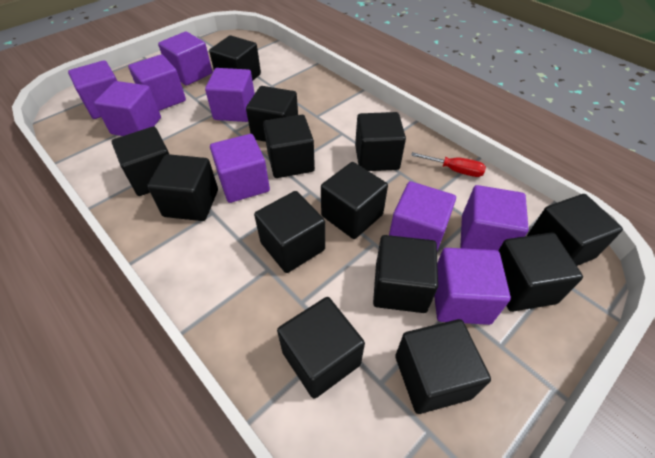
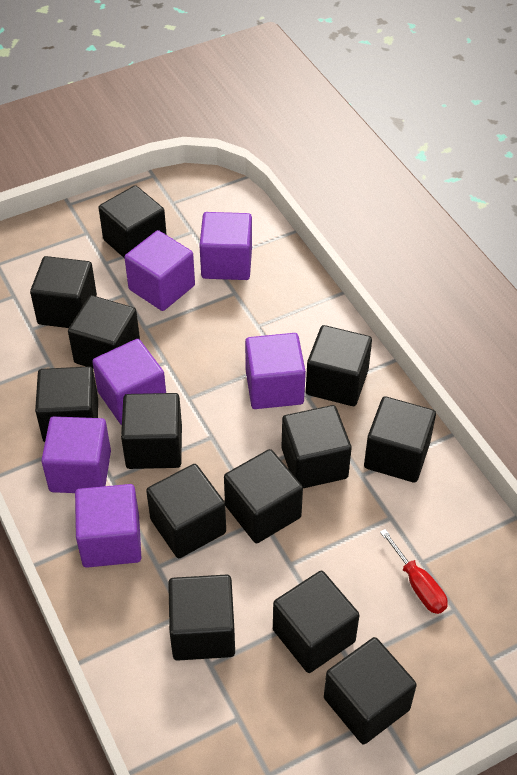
purple cube: [68,60,117,119] [94,81,161,136] [128,55,186,111] [158,31,212,86] [205,68,255,122] [210,134,270,203] [389,181,456,251] [434,248,511,325] [460,185,529,251] = 9 -> [41,416,111,493] [75,484,141,568] [92,339,166,425] [124,230,195,311] [199,212,252,280] [245,333,306,409] = 6

